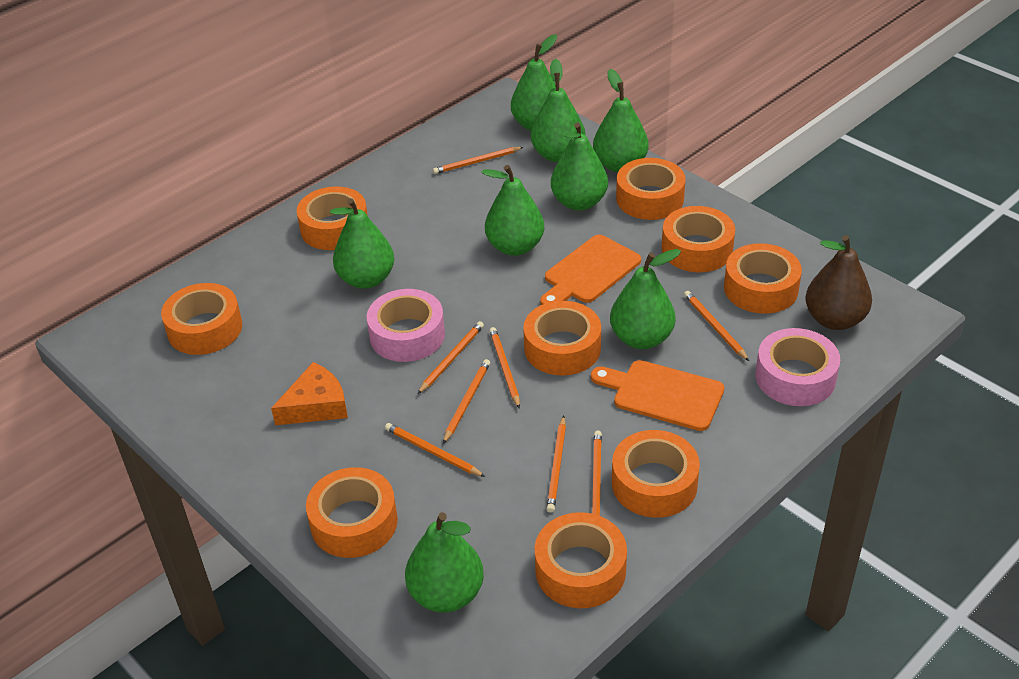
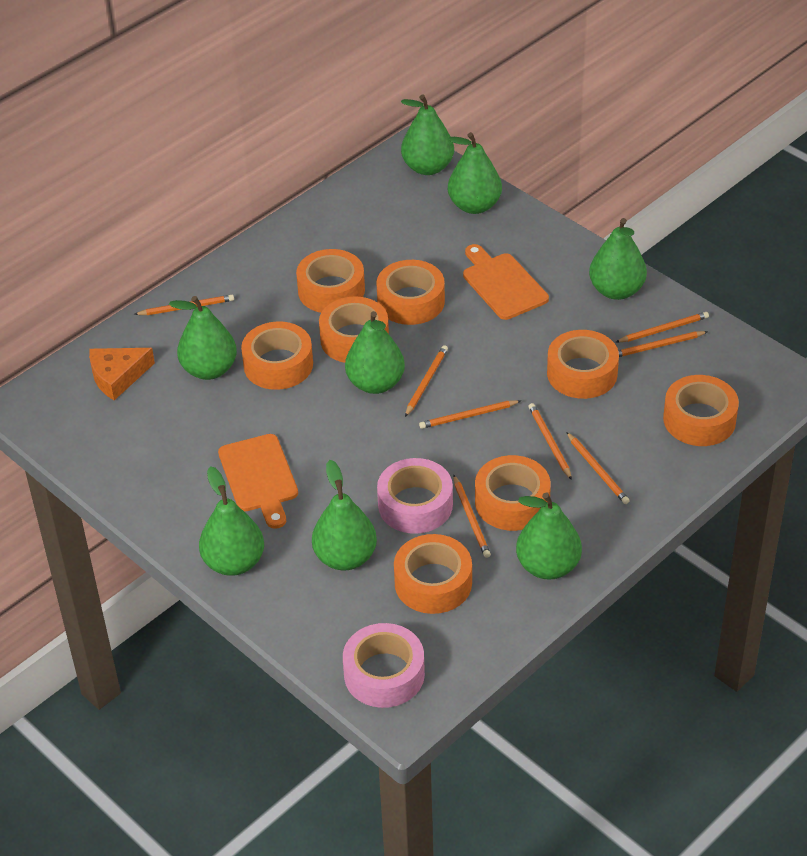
brown pear: [805,235,872,330] = 1 -> none = 0
orange tape: [161,283,242,355] [297,187,368,250] [306,467,398,558] [523,301,601,376] [535,512,627,608] [612,430,700,518] [616,158,686,220] [662,206,735,272] [724,243,802,314] = 9 -> [241,322,313,390] [296,249,365,313] [319,296,389,363] [376,260,445,325] [394,534,472,614] [475,455,551,531] [547,330,619,399] [663,375,739,446] = 8

